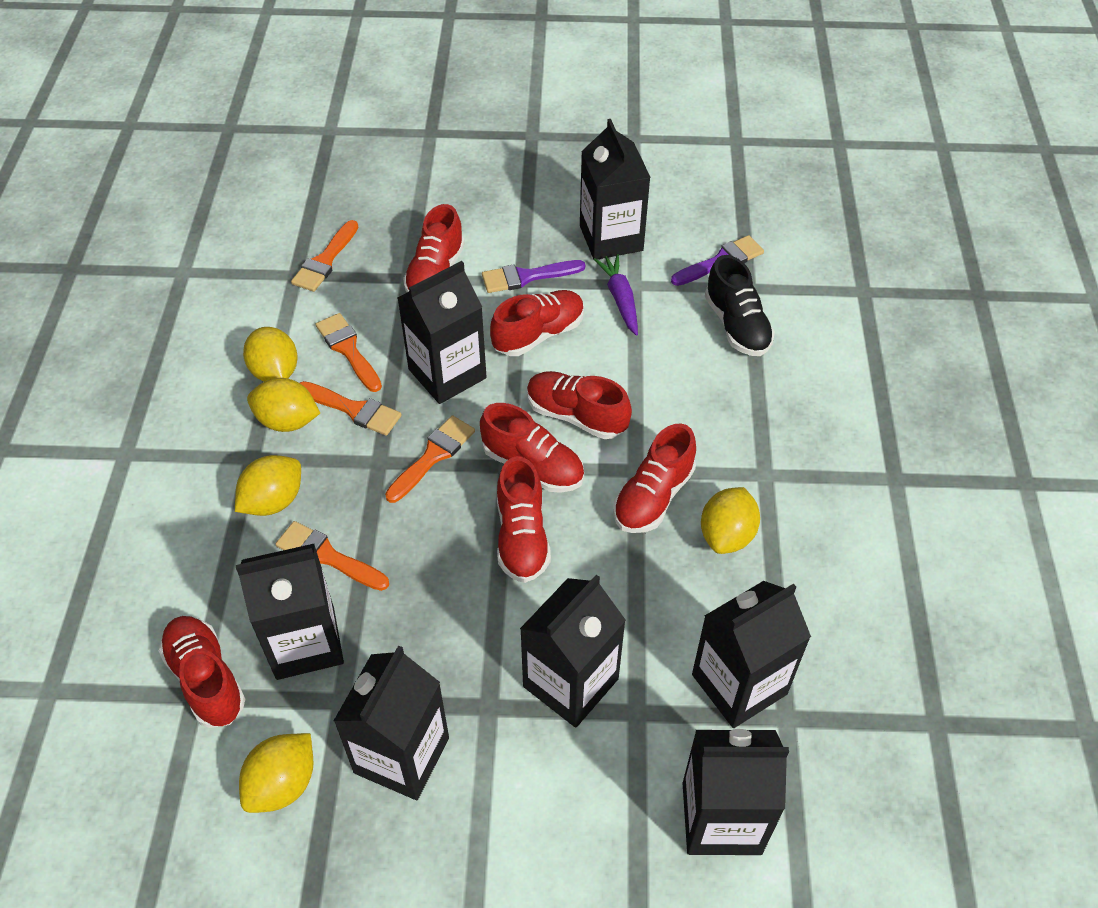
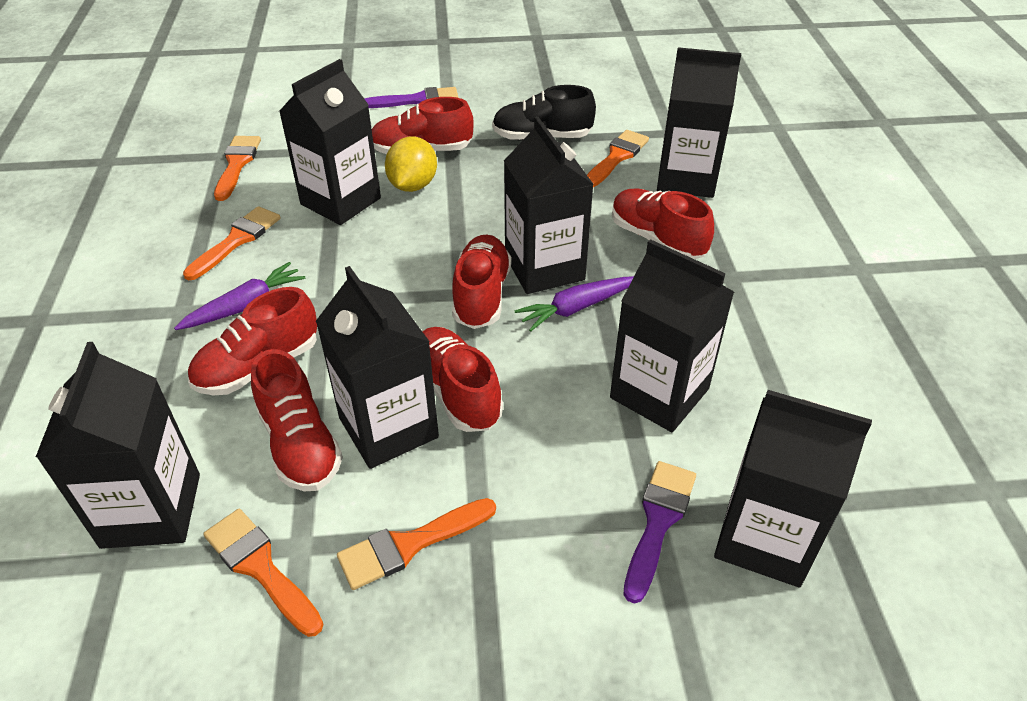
purple carrot: [594,254,638,335] = 1 -> [174,262,305,330] [514,276,634,332] = 2
red shoe: [159,616,245,728] [403,204,465,292] [480,403,584,493] [490,290,584,356] [497,456,551,583] [527,371,632,439] [613,423,696,533] = 7 -> [188,287,317,396] [251,349,343,491] [372,97,474,154] [422,327,503,432] [452,235,511,329] [612,189,714,259] = 6
yellow lemon: [235,455,301,516] [239,733,313,813] [243,327,297,382] [247,378,320,432] [701,487,760,554] = 5 -> [385,136,437,192] = 1

